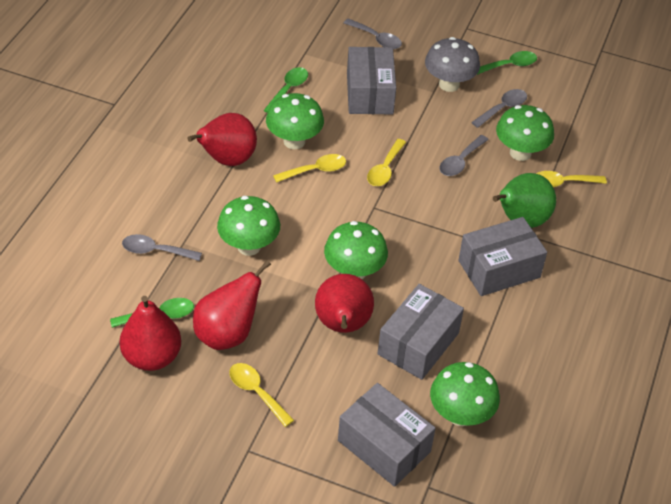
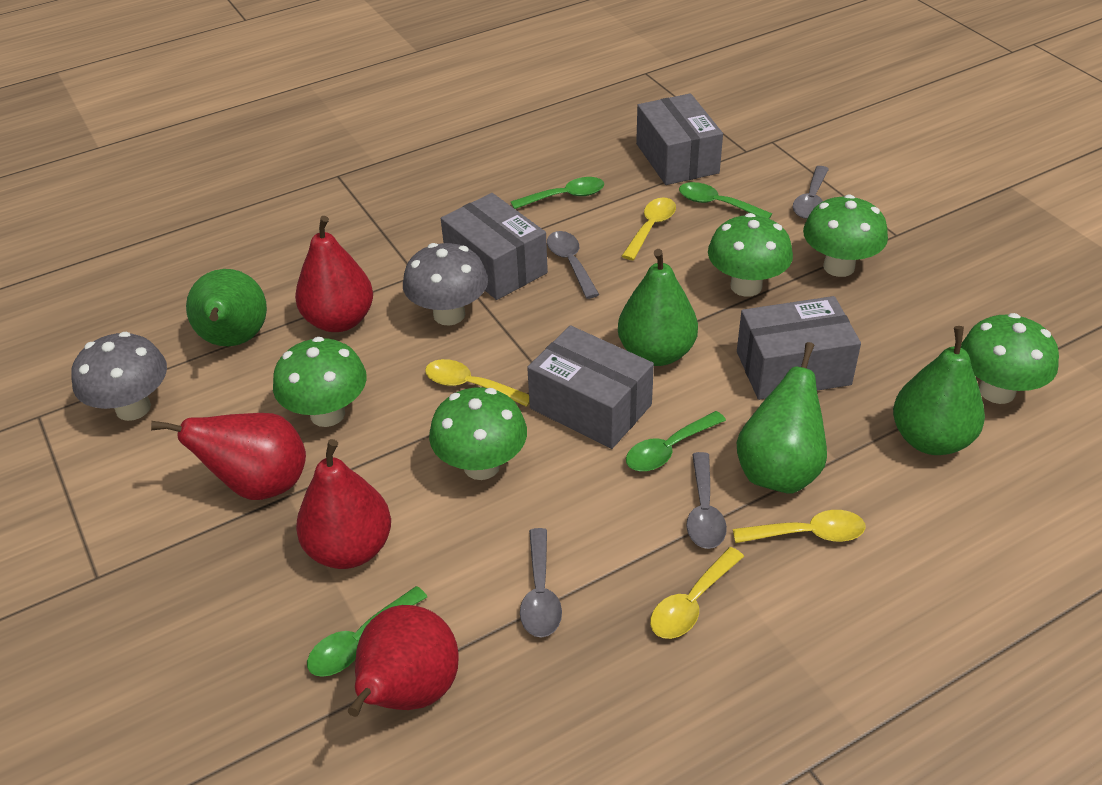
green pear: [493,173,556,228] = 1 -> [186,269,267,346] [618,249,698,366] [737,342,827,494] [893,326,985,455] = 4
green spoon: [110,298,194,328] [263,67,308,113] [477,51,537,75] = 3 -> [307,586,427,677] [511,177,604,209] [626,411,726,471] [679,182,772,219] = 4
grey mushroom: [425,37,480,92] = 1 -> [71,332,167,421] [403,243,488,326] = 2

